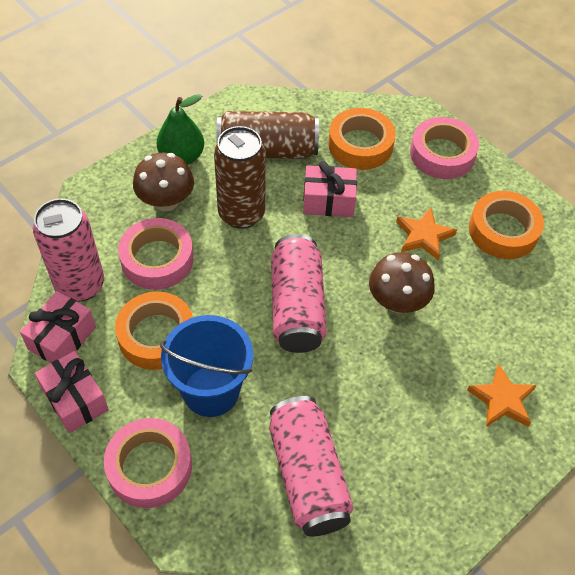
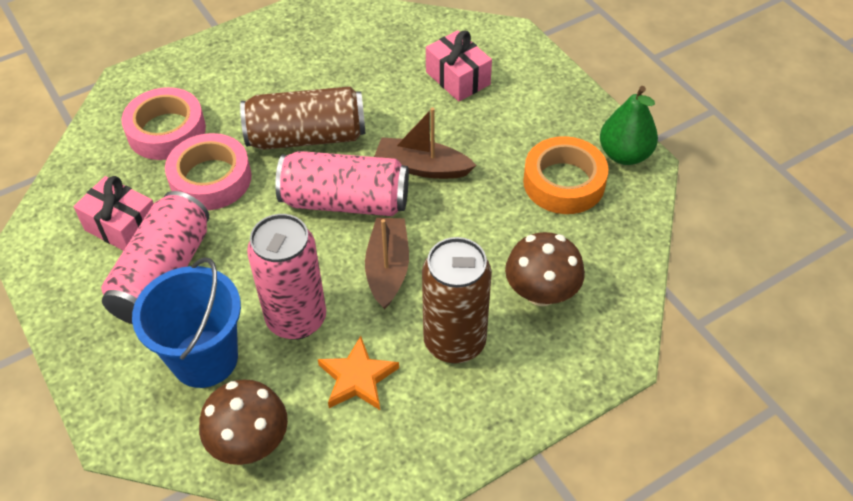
brown boat: none = 0 -> [365,218,409,309] [374,107,477,179] = 2
orange star: [396,207,457,261] [467,364,537,427] = 2 -> [318,336,399,410] = 1
orange tape: [115,292,193,370] [328,108,396,170] [469,191,544,259] = 3 -> [523,136,608,214] = 1
pink gift: [20,291,96,363] [35,351,109,433] [303,161,357,217] = 3 -> [73,176,154,251] [426,30,492,102] = 2
pink tape: [104,418,192,508] [118,218,194,290] [410,117,479,179] = 3 -> [121,87,206,160] [165,133,252,210] = 2

